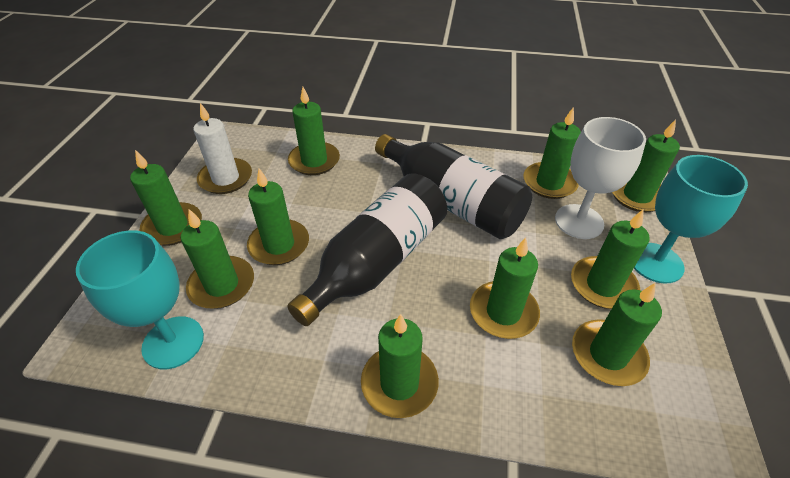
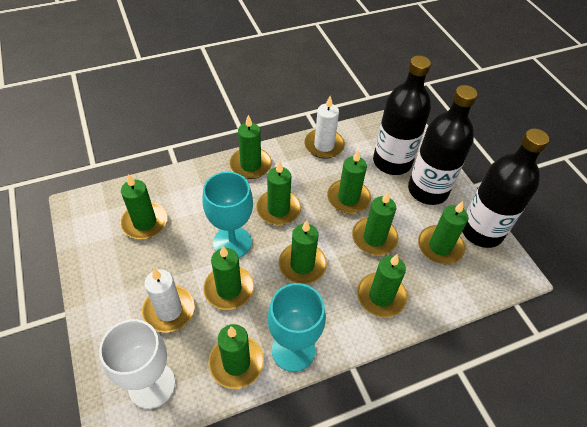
black bottle: [287,173,447,326] [375,134,532,239] = 2 -> [373,56,431,175] [408,85,478,205] [462,129,549,248] = 3
white candle: [193,103,252,194] = 1 -> [142,269,195,333] [304,96,345,159] = 2

